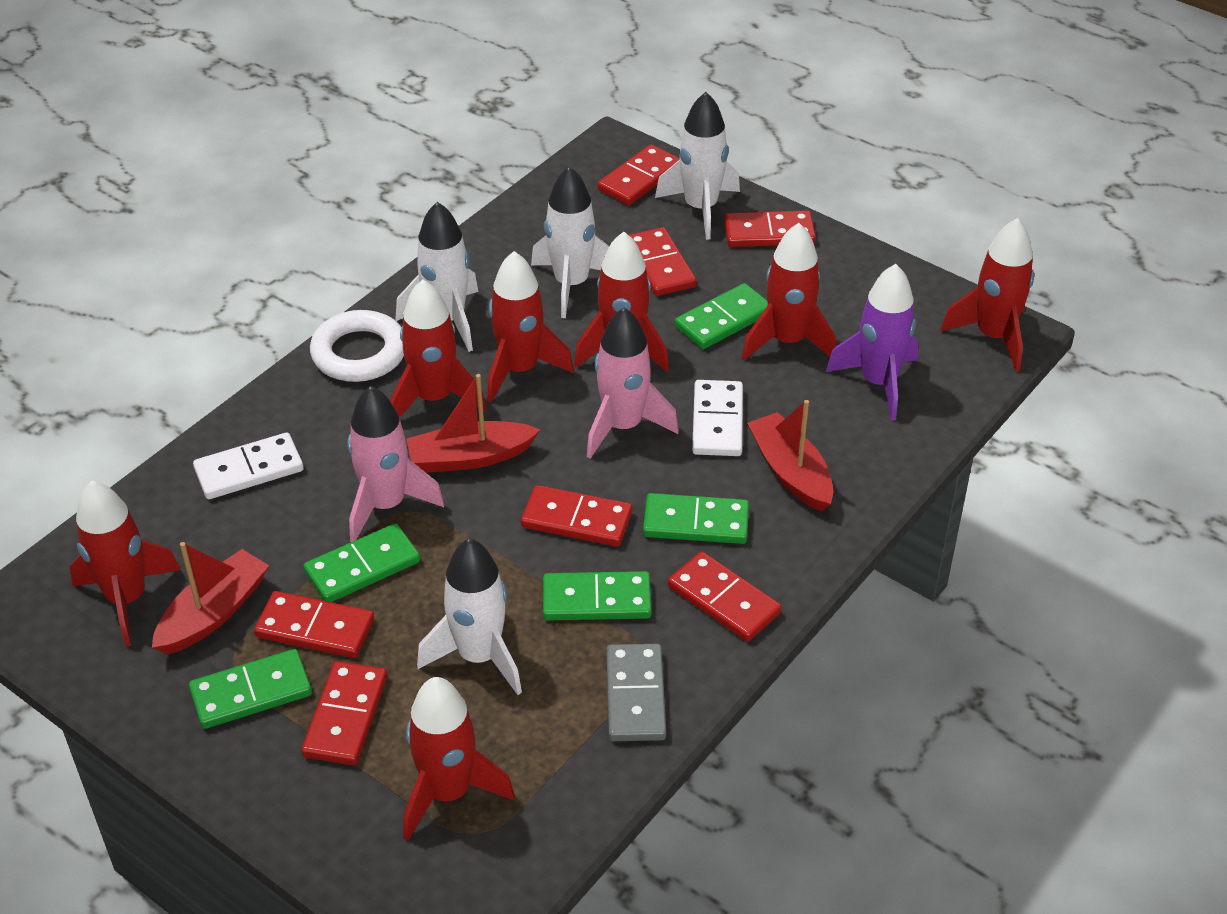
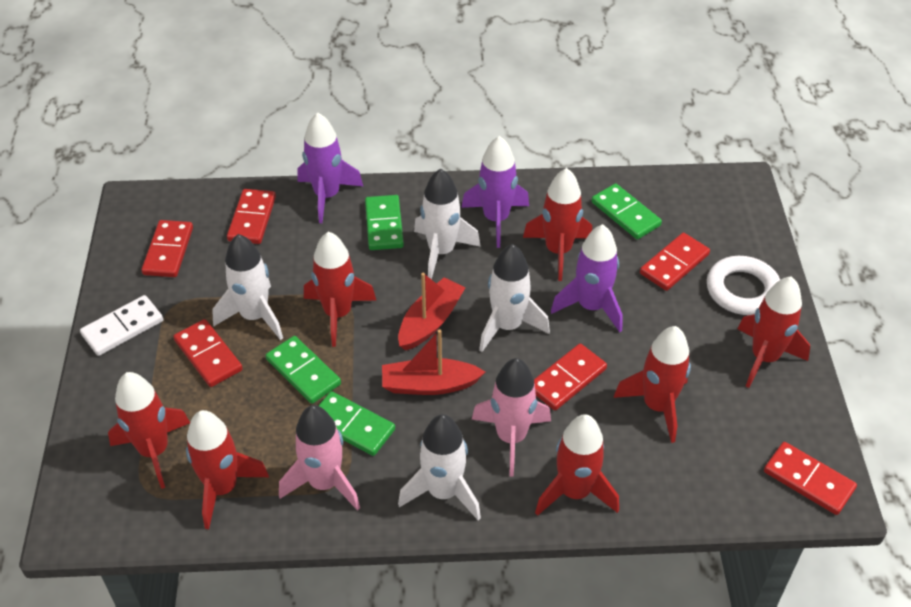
green domino: [189,649,312,729] [304,523,420,602] [543,571,652,621] [643,493,749,544] [675,283,768,349] = 5 -> [266,336,341,404] [318,391,395,456] [365,195,404,250] [592,183,662,239] = 4
grey domino: [606,644,666,741] = 1 -> none = 0
purple rocket: [826,264,919,421] = 1 -> [297,112,363,223] [461,136,529,248] [551,224,623,332] = 3
red boat: [152,542,269,655] [406,374,540,473] [747,400,834,512] = 3 -> [382,329,485,395] [398,273,465,351] = 2
red domino: [254,591,374,658] [301,661,387,765] [521,485,632,547] [598,145,680,205] [629,227,696,296] [668,551,782,642] [724,210,816,247] = 7 -> [141,220,193,277] [173,319,243,387] [227,189,276,244] [534,344,607,410] [640,233,710,291] [764,442,857,515] = 6
white domino: [193,432,304,499] [692,380,743,456] = 2 -> [80,295,163,356] = 1

